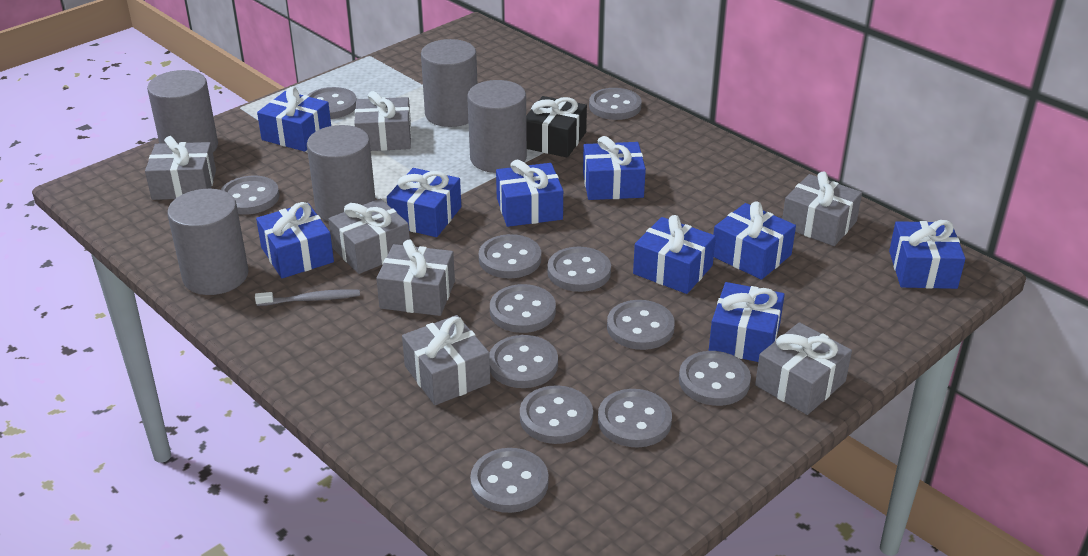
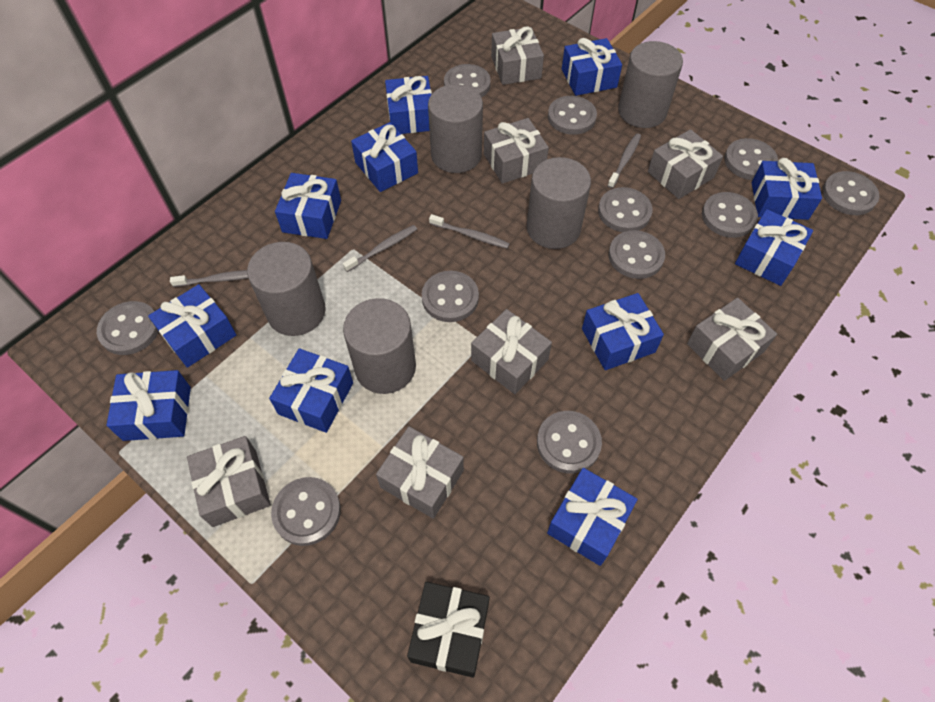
blue gift: [256,202,334,278] [257,87,331,152] [387,168,461,237] [496,160,563,227] [583,136,646,200] [633,215,716,294] [709,282,785,362] [713,202,796,280] [889,220,966,289] = 9 -> [106,370,191,441] [148,284,236,368] [269,348,353,433] [275,173,341,239] [351,122,418,192] [385,76,432,134] [547,468,638,566] [562,38,622,96] [582,293,664,370] [735,209,813,286] [752,158,822,220] = 11
grey button: [220,176,279,215] [307,87,357,119] [470,448,549,513] [479,234,541,278] [489,335,558,388] [490,284,556,333] [520,385,593,444] [547,246,611,292] [589,88,642,120] [598,389,672,448] [607,300,675,350] [679,351,751,406] = 12 -> [97,301,159,355] [271,477,341,546] [422,271,479,322] [444,64,491,98] [537,411,602,474] [548,96,597,135] [598,187,653,232] [608,230,665,279] [702,192,758,238] [724,138,778,180] [822,171,879,215] = 11
grey toothbrush: [255,289,360,306] = 1 -> [170,270,248,287] [343,225,417,272] [429,214,510,249] [608,133,641,188] = 4

